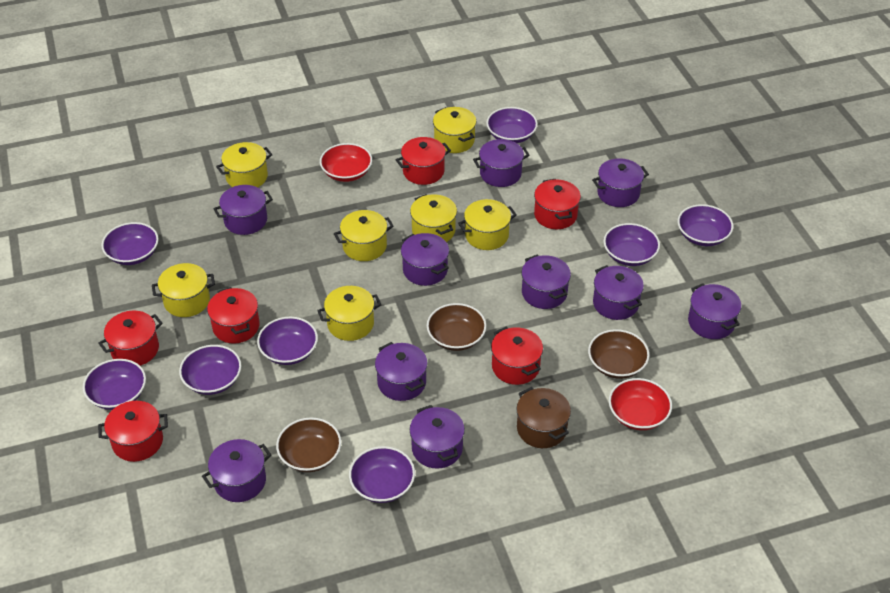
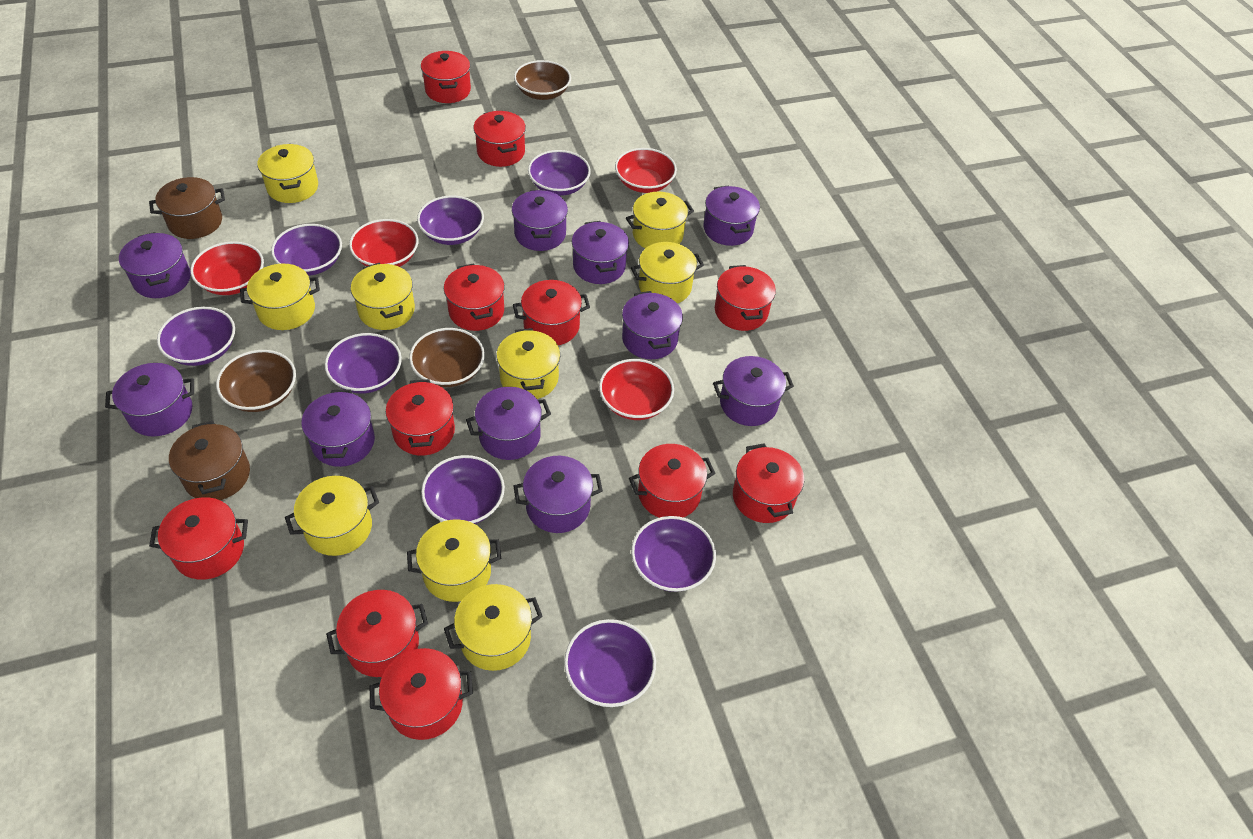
brown pot: [516,387,571,448] = 1 -> [149,177,225,239] [169,421,250,500] = 2
red bowl: [320,143,372,182] [609,378,672,430] = 2 -> [190,241,264,295] [349,219,418,267] [599,359,674,420] [615,148,677,193] = 4
red pot: [98,311,163,366] [98,401,168,462] [207,287,259,344] [396,137,451,185] [491,327,543,385] [534,179,581,229] = 6 -> [149,497,248,580] [326,590,428,677] [370,648,473,740] [386,379,455,456] [421,51,471,103] [444,263,505,331] [473,111,526,167] [513,280,590,345] [629,444,715,518] [715,265,776,331] [733,443,804,523] = 11
yellow pot: [152,263,215,317] [216,142,272,187] [317,286,381,341] [334,210,394,261] [410,194,457,242] [433,107,476,153] [458,199,517,250] = 7 -> [240,263,320,330] [258,144,318,203] [285,476,379,556] [351,263,415,330] [407,519,501,602] [444,584,543,671] [496,328,560,399] [626,192,694,248] [631,242,704,303] = 9

